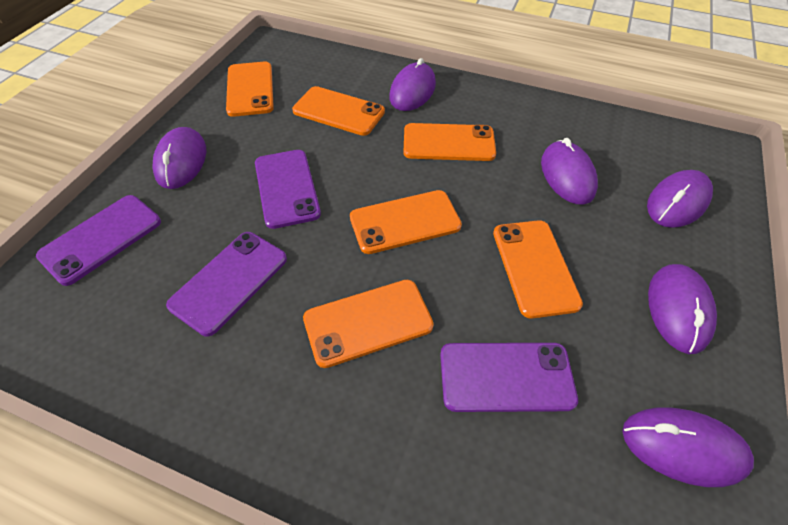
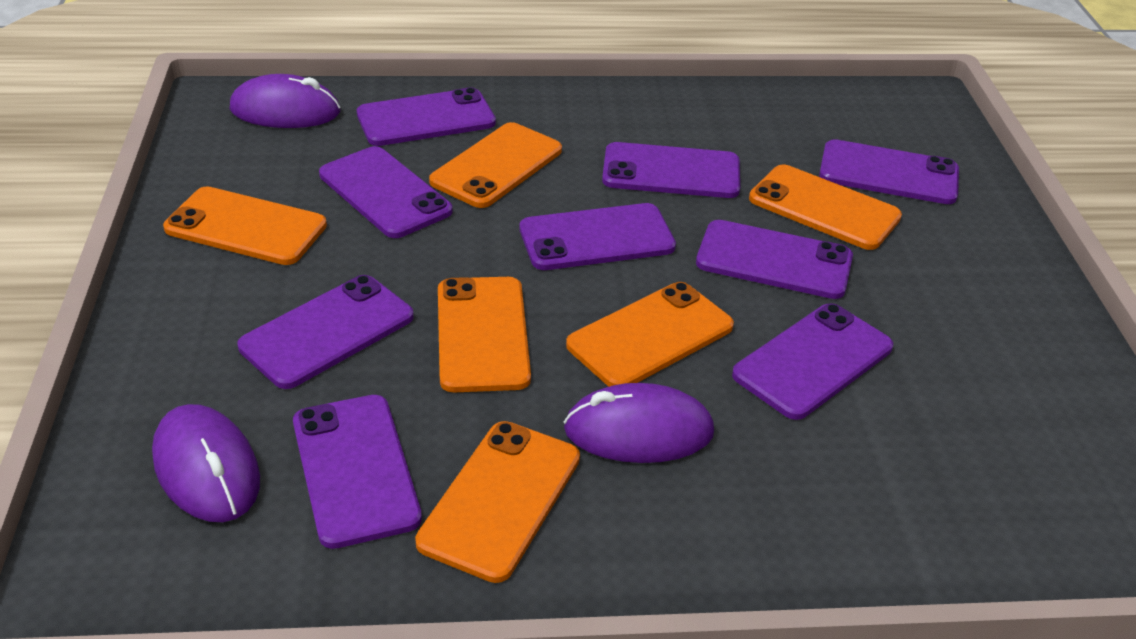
purple mouse: [152,127,206,189] [389,58,436,111] [541,138,598,205] [622,407,754,487] [647,170,713,228] [648,264,717,354] = 6 -> [152,404,260,522] [230,74,340,128] [564,383,714,463] = 3
purple phone: [36,195,161,286] [166,232,287,336] [255,150,321,229] [440,343,578,412] = 4 -> [237,275,414,389] [293,395,422,549] [319,146,453,238] [357,87,496,146] [520,203,676,270] [602,142,740,198] [696,220,853,299] [732,303,893,420] [819,139,959,204] = 9

